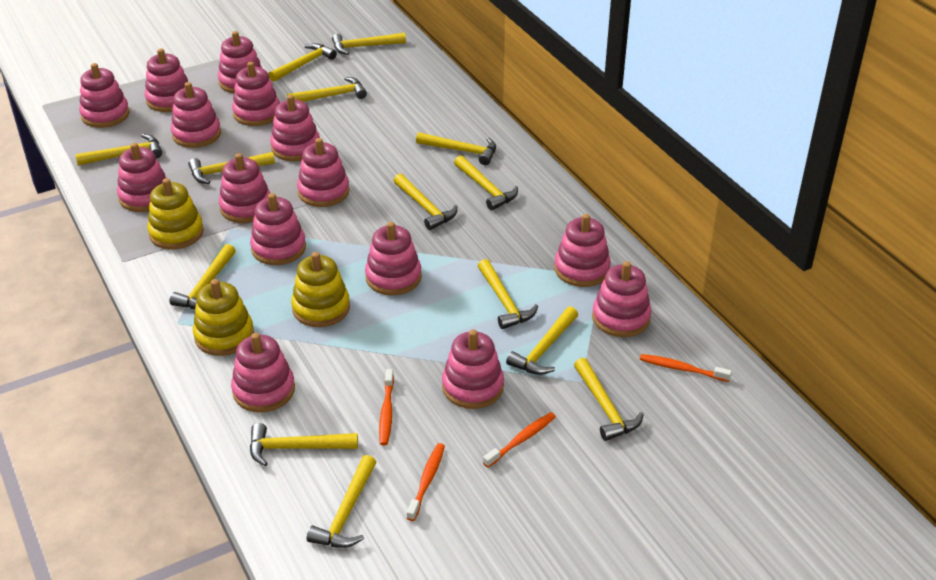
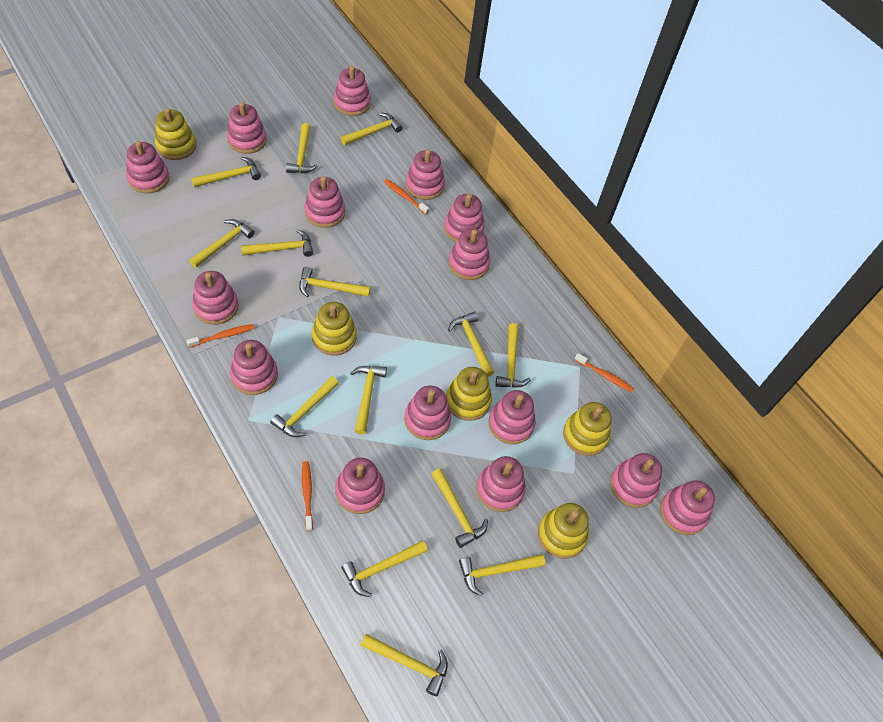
yellow stacking toy: [148,178,204,250] [193,279,254,356] [291,252,350,327] = 3 -> [155,108,196,160] [312,302,357,356] [446,367,492,421] [538,503,589,559] [563,402,611,456] = 5

